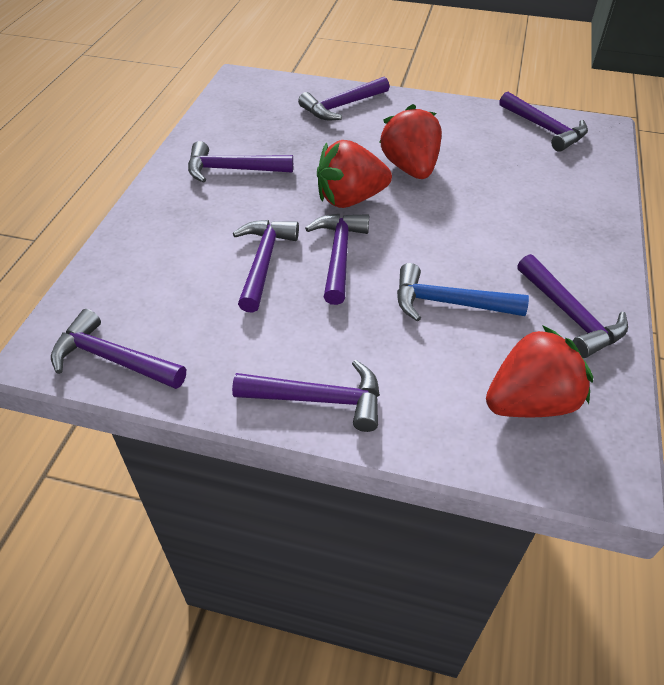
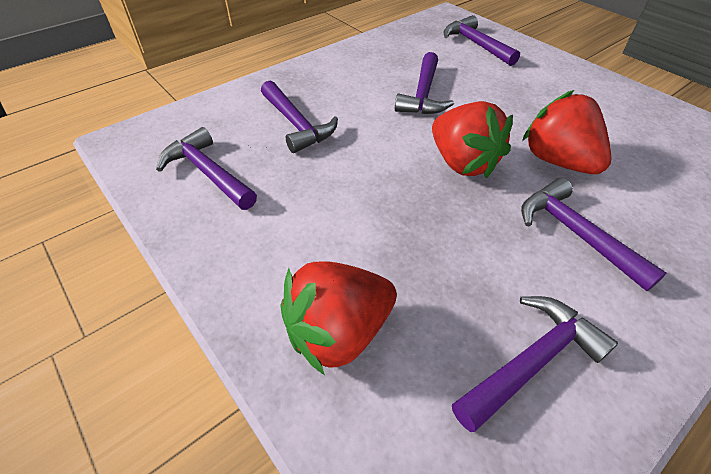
blue hammer: [397,263,529,321] = 1 -> none = 0
purple hammer: [51,309,186,389] [188,141,293,183] [232,360,380,432] [233,220,299,313] [298,77,390,121] [305,214,369,305] [499,92,588,152] [517,254,628,358] = 8 -> [156,127,257,210] [261,81,338,153] [395,52,454,114] [444,15,520,66] [452,296,618,432] [521,178,666,291] = 6

